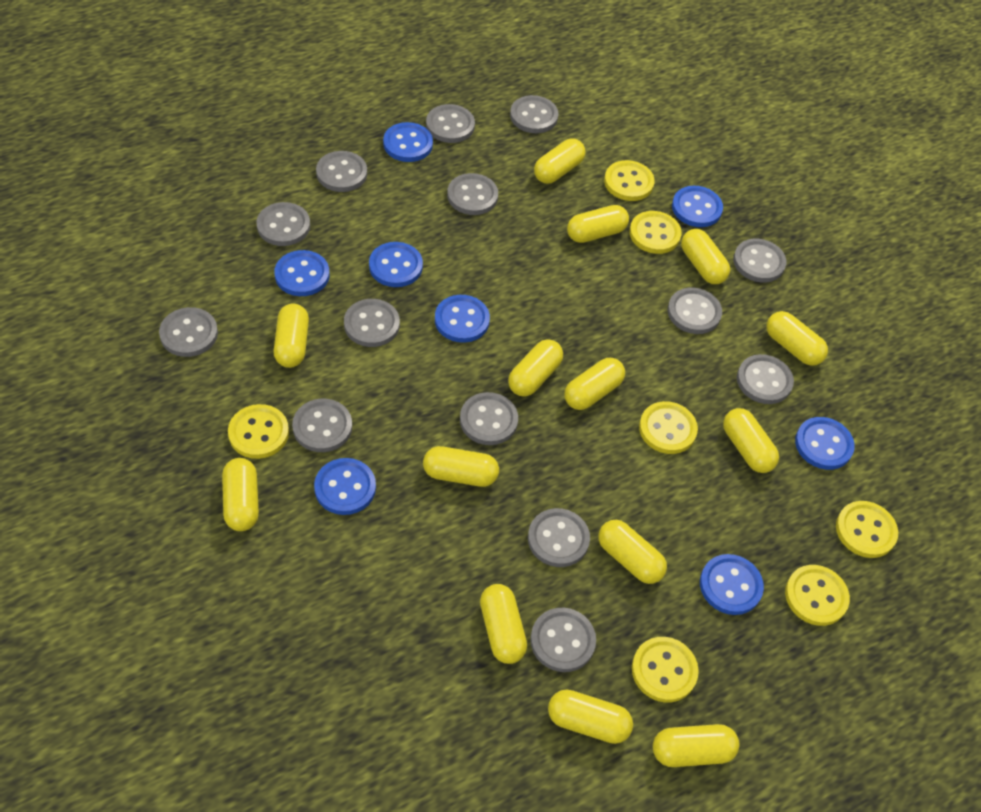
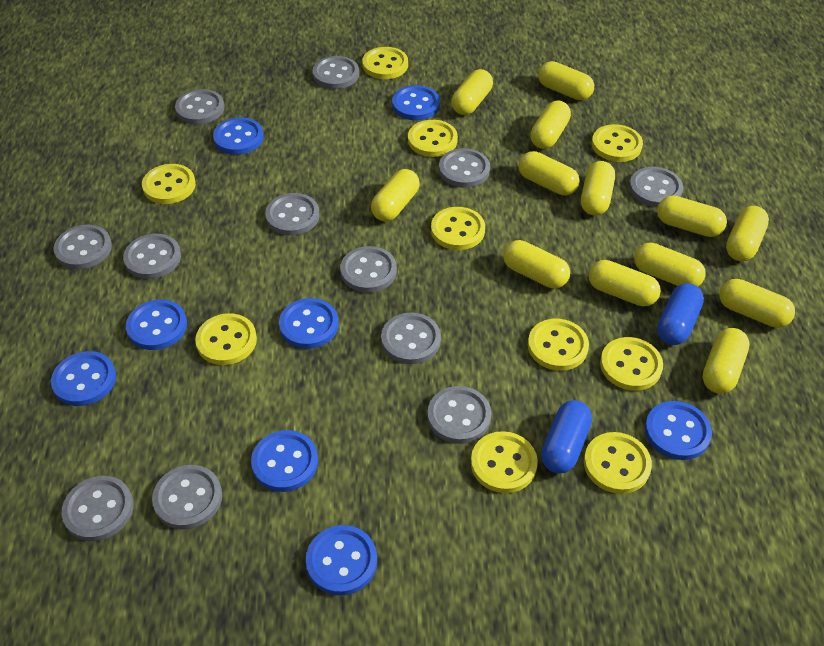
blue capsule: none = 0 -> [541,400,592,474] [657,283,704,345] = 2
grey button: [159,307,218,357] [256,202,310,246] [292,399,352,452] [316,151,367,192] [344,299,400,347] [426,104,475,143] [447,173,498,215] [460,392,518,445] [510,95,558,133] [528,508,590,567] [530,608,596,672] [667,287,722,334] [733,239,786,283] [737,354,794,404] = 14 -> [53,225,112,269] [62,476,134,541] [123,234,181,279] [152,465,222,529] [175,89,224,124] [265,193,320,236] [313,56,359,89] [340,246,397,293] [381,313,441,364] [427,386,491,444] [439,148,490,188] [629,167,683,207] = 12
yellow button: [228,404,289,459] [604,160,655,201] [629,211,682,254] [632,637,699,703] [639,401,698,454] [785,565,850,626] [836,501,898,558] = 7 -> [142,164,196,204] [195,313,257,365] [362,47,408,79] [408,120,458,157] [431,207,485,250] [471,431,538,493] [528,319,589,371] [584,432,652,494] [592,124,643,162] [600,337,663,391] = 10
yellow capsule: [222,458,259,531] [273,303,309,368] [423,446,499,487] [480,584,527,664] [508,339,563,396] [534,138,586,184] [548,689,633,744] [564,358,625,410] [567,205,629,243] [598,520,667,584] [653,724,740,767] [681,229,730,284] [723,408,779,473] [766,311,828,366] = 14 -> [371,169,420,221] [451,69,493,115] [503,240,570,288] [519,151,580,196] [530,100,571,149] [538,61,594,100] [581,161,615,215] [589,260,661,306] [634,243,706,287] [657,195,727,237] [702,328,750,394] [719,279,795,328] [726,206,769,261] = 13

